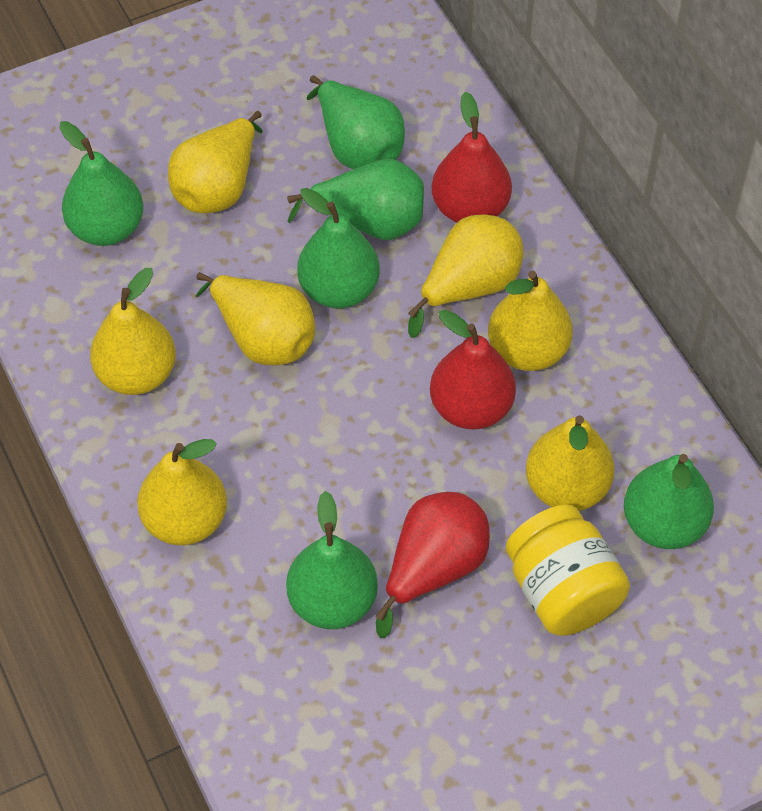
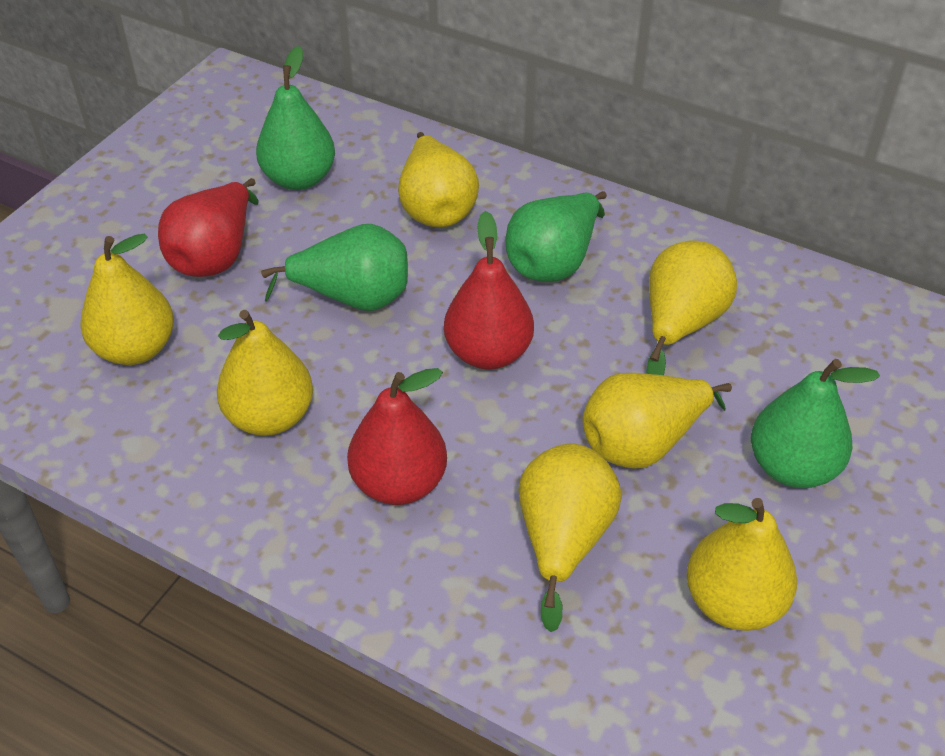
green pear: [59,121,144,246] [286,491,378,629] [287,159,424,240] [297,188,380,309] [307,75,405,169] [624,454,714,549] = 6 -> [256,46,335,190] [261,224,408,311] [505,191,607,282] [751,359,880,488] = 4
yellow jar: [506,504,630,636] = 1 -> none = 0

